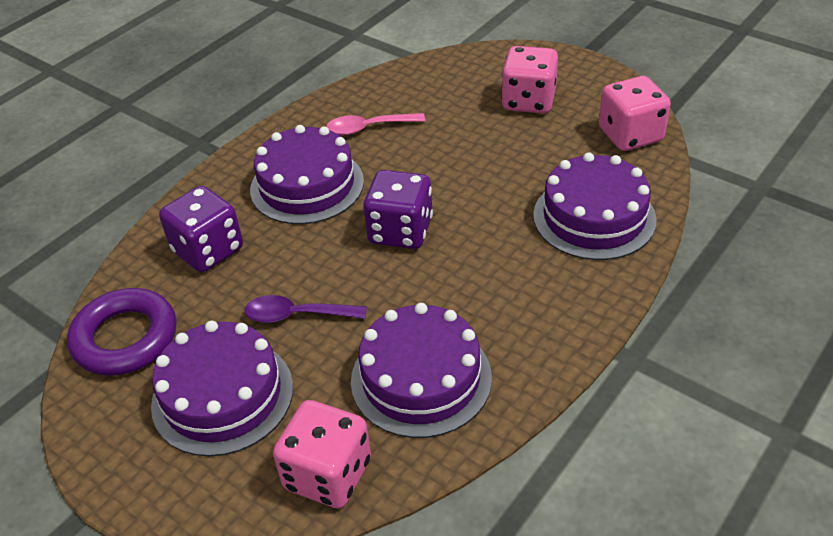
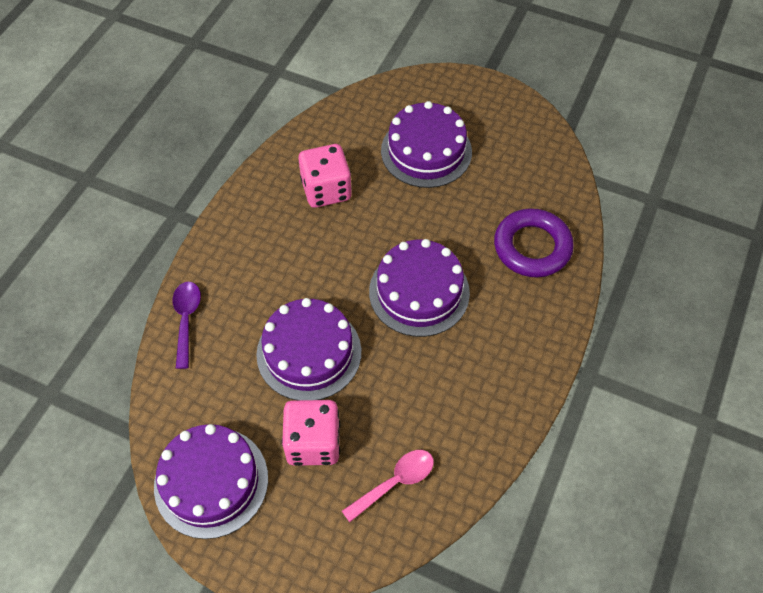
pink dice: [273,400,371,508] [501,46,558,114] [599,76,671,151] = 3 -> [282,400,340,466] [298,144,352,208] = 2
purple dice: [159,186,243,272] [363,170,433,249] = 2 -> none = 0

